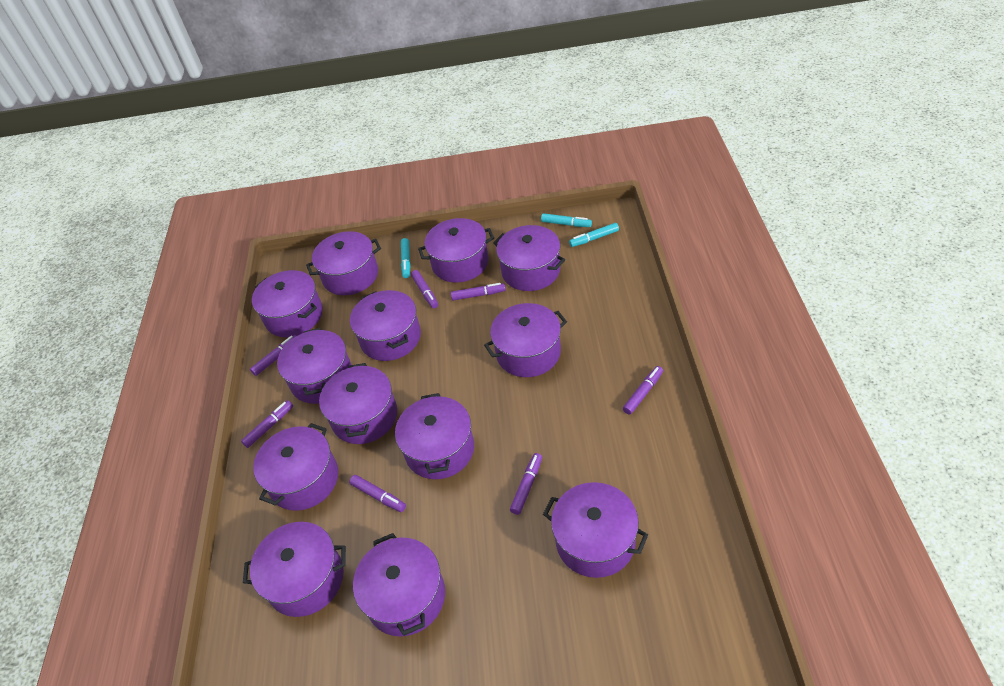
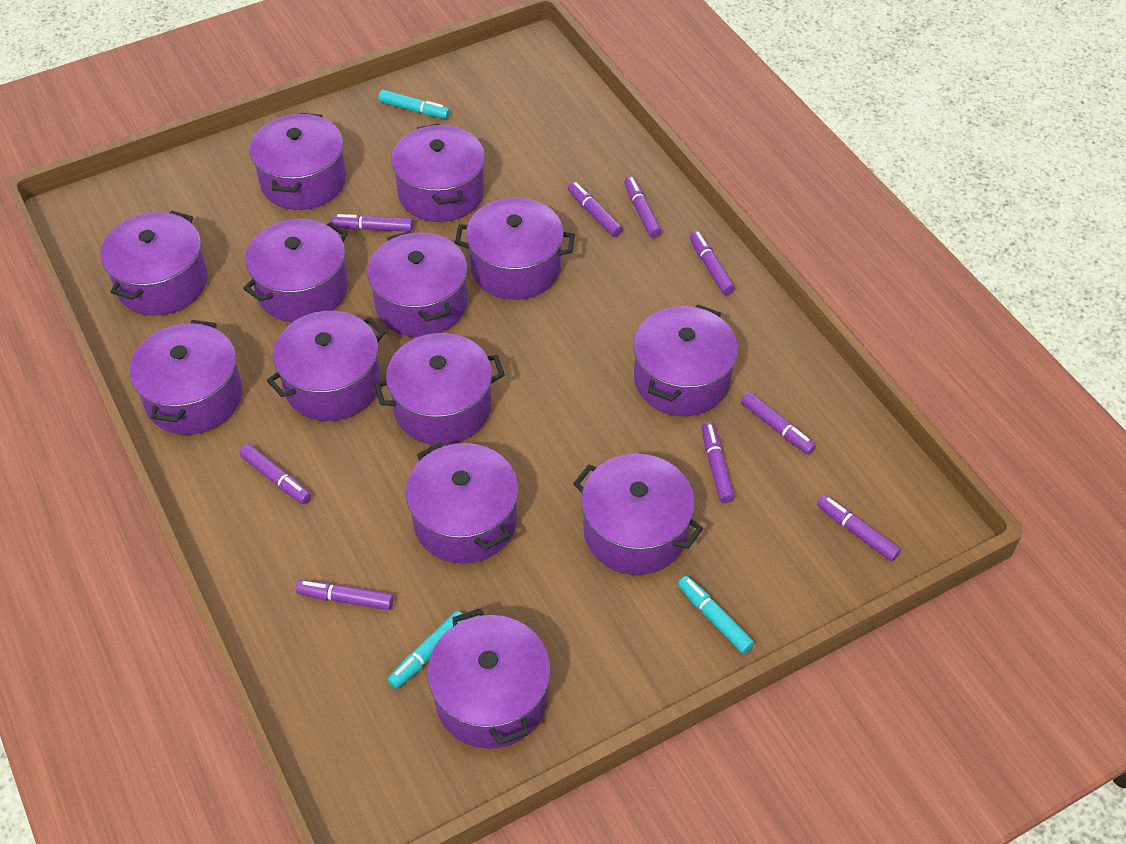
purple marker: [241,400,293,448] [250,335,296,376] [349,475,406,512] [411,270,438,308] [451,283,506,301] [510,453,542,515] [623,366,663,415] = 7 -> [239,444,311,504] [296,580,394,610] [332,214,413,232] [568,182,623,237] [624,176,662,238] [690,231,735,295] [702,422,735,503] [741,392,816,455] [817,495,901,561] = 9

